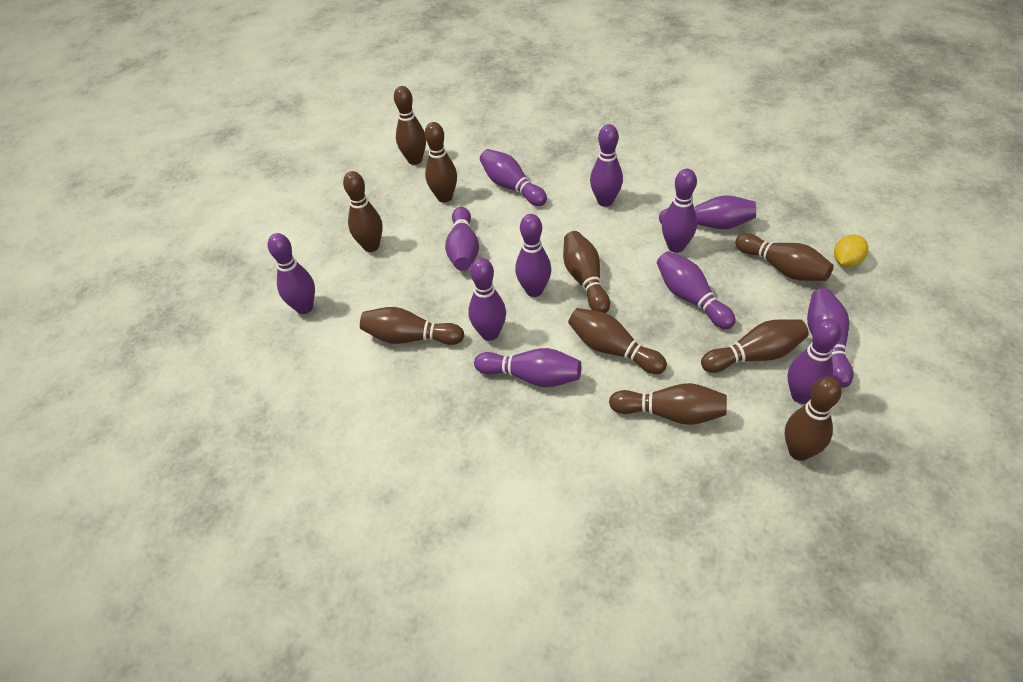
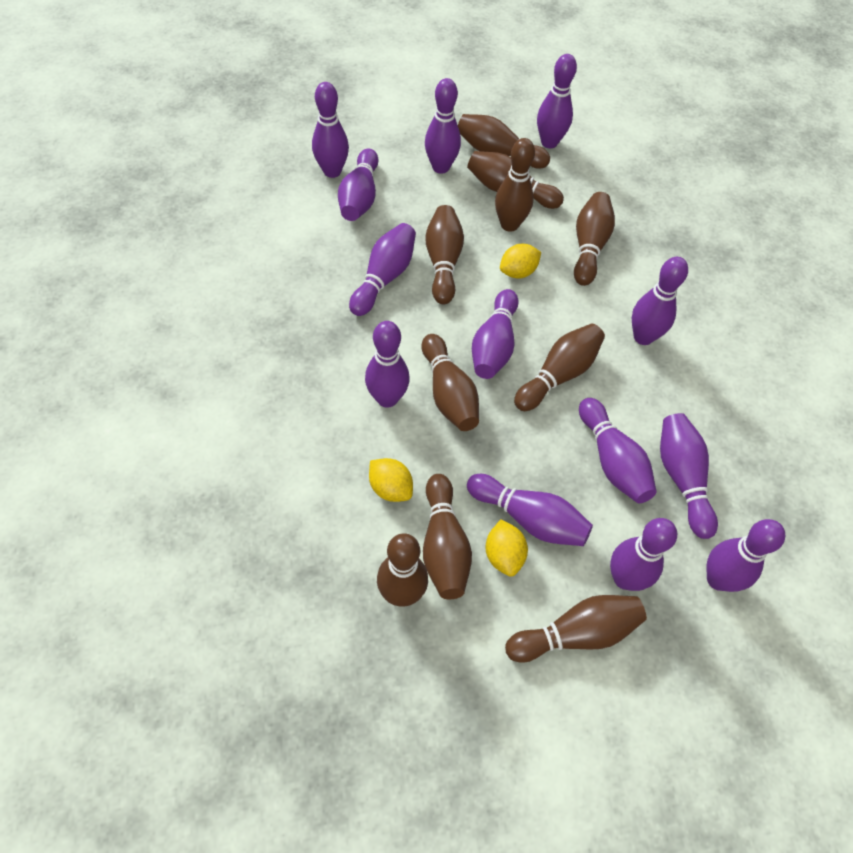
purple bowling pin: [268,233,315,314] [445,207,479,271] [468,258,506,341] [474,348,581,387] [480,149,547,206] [515,214,551,297] [590,124,623,207] [657,251,736,329] [659,195,756,229] [662,169,697,253] [788,319,842,404] [807,288,854,388] = 12 -> [312,82,349,178] [338,148,378,221] [349,223,416,316] [365,321,410,408] [425,78,461,174] [467,474,593,546] [472,289,519,379] [537,54,577,148] [579,398,657,503] [610,518,677,591] [632,257,688,345] [660,413,718,539] [706,519,785,592] = 13
yellow lemon: [834,234,868,267] = 1 -> [369,458,413,502] [486,519,528,577] [500,244,541,279] = 3

